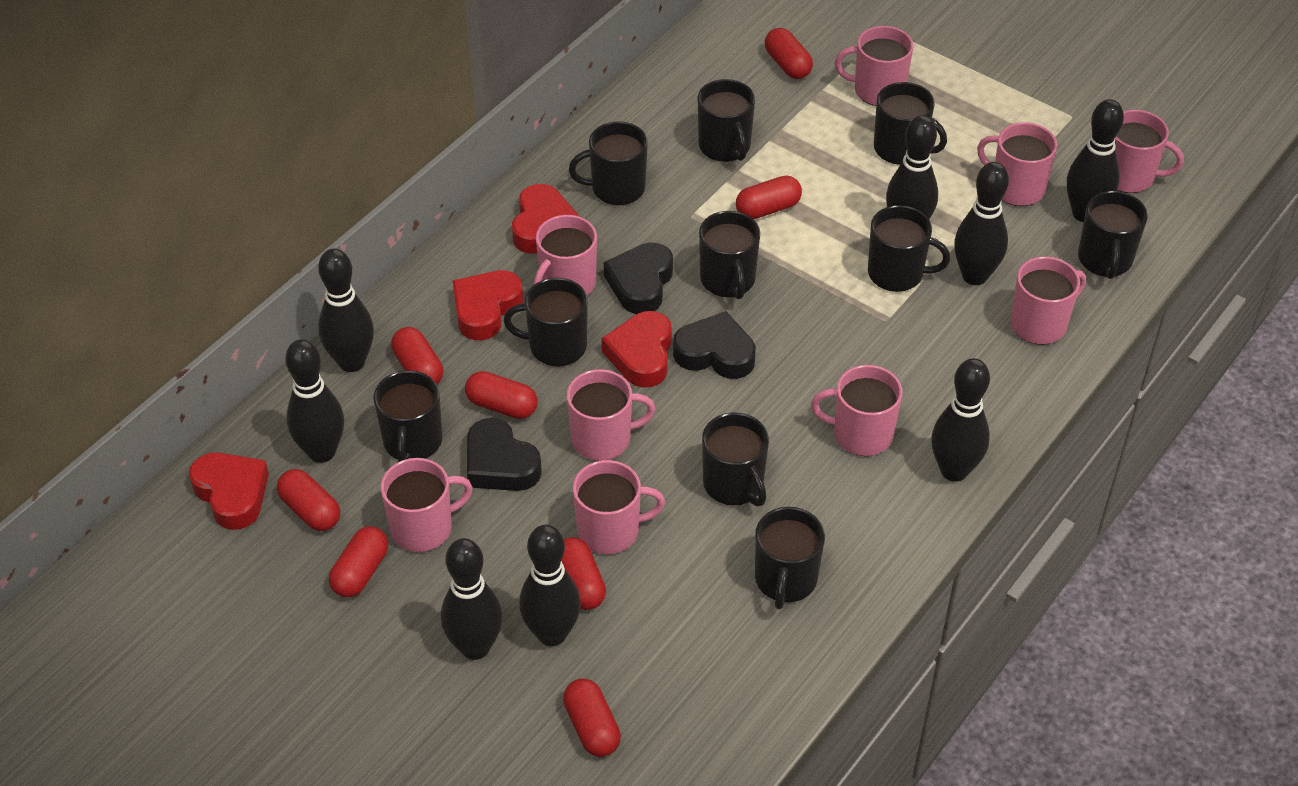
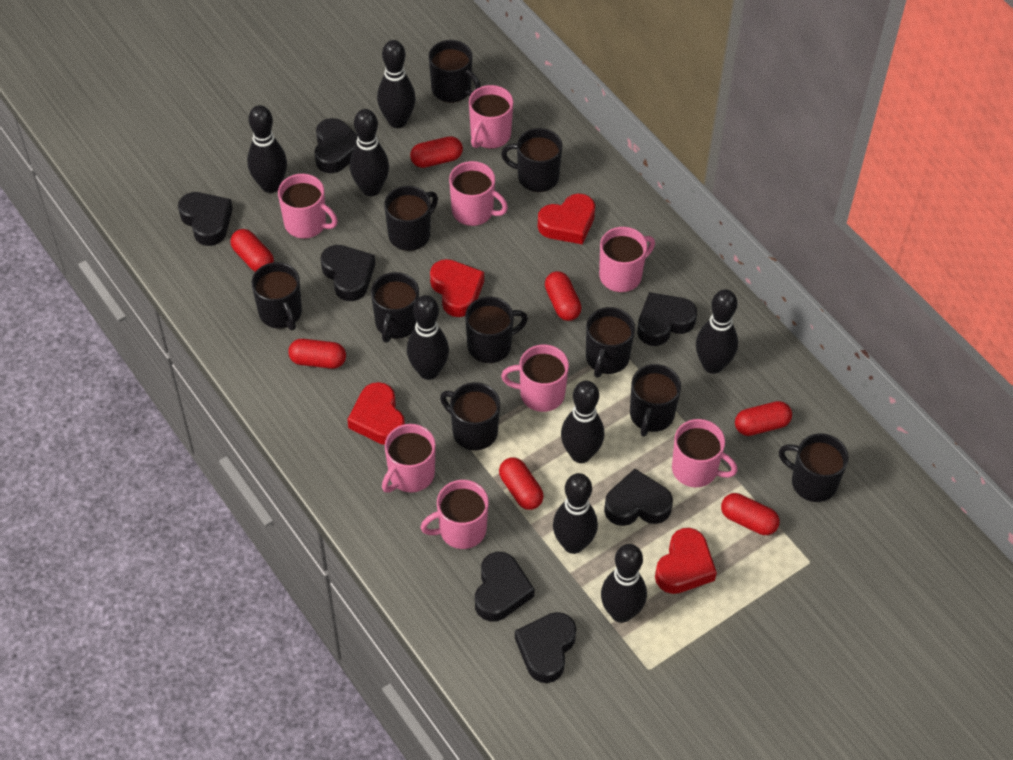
black heart: [467,418,542,491] [604,242,673,314] [673,311,756,379] = 3 -> [178,192,233,246] [314,118,358,173] [321,245,375,301] [475,552,534,622] [515,612,576,683] [604,469,673,526] [637,292,697,346] = 7
pink mug: [381,458,473,552] [533,215,597,295] [567,369,655,461] [573,460,665,554] [811,365,902,456] [835,26,913,106] [977,122,1057,206] [1010,257,1086,345] [1115,110,1184,193] = 9 -> [278,174,338,239] [382,424,436,492] [420,480,488,549] [449,161,508,226] [469,85,513,149] [501,344,569,412] [599,227,655,292] [672,419,738,487] = 8
red capsule: [277,469,340,531] [329,526,388,597] [391,327,443,384] [465,371,538,419] [561,537,606,610] [563,678,621,757] [736,176,802,219] [765,28,813,79] = 8 -> [230,229,274,272] [288,339,346,369] [410,136,463,168] [499,457,544,510] [545,271,582,321] [721,493,780,535] [735,401,792,436] = 7

